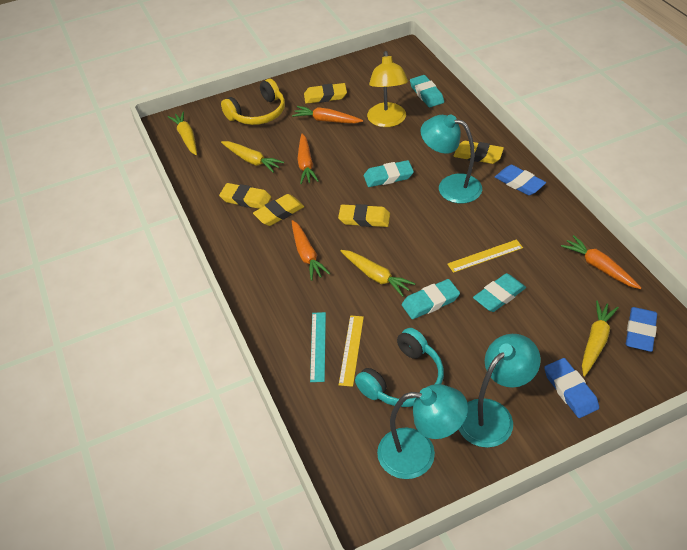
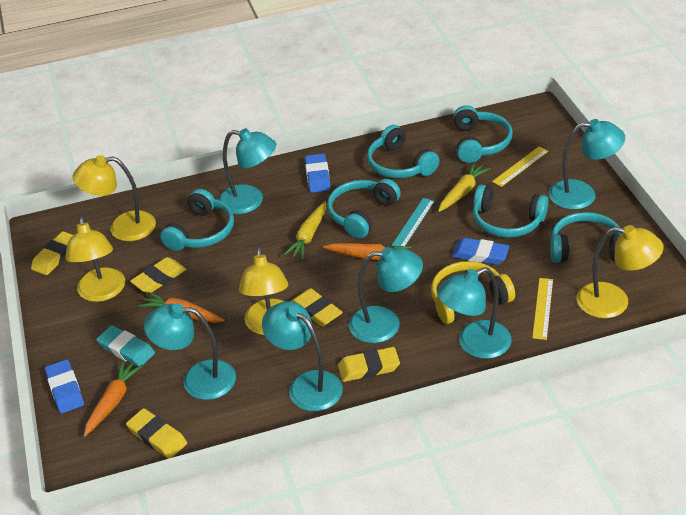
orange carrot: [292,106,363,123] [292,220,330,281] [297,134,319,184] [561,235,641,289] = 4 -> [84,360,143,436] [138,292,225,323] [323,243,412,260] = 3
turquoise eraser: [364,160,414,187] [402,279,460,319] [410,75,444,107] [473,273,526,312] = 4 -> [96,325,155,367] = 1
turquoise headphones: [355,328,444,407] = 1 -> [160,189,234,251] [327,179,401,239] [367,125,439,178] [453,105,513,163] [473,184,548,238] [550,212,623,263] = 6
turquoise lamp: [377,384,468,479] [420,114,482,203] [458,334,541,448] = 3 -> [144,303,236,400] [218,128,276,214] [262,301,343,411] [349,247,423,343] [437,267,512,359] [549,119,625,210] = 6
yellow carrot: [168,111,197,155] [221,141,284,173] [340,250,416,297] [582,301,619,376] = 4 -> [284,202,326,259] [438,162,491,212] = 2
yellow lamp: [367,51,408,127] = 1 -> [65,216,125,302] [72,155,156,241] [239,247,289,335] [577,225,664,318] = 4

